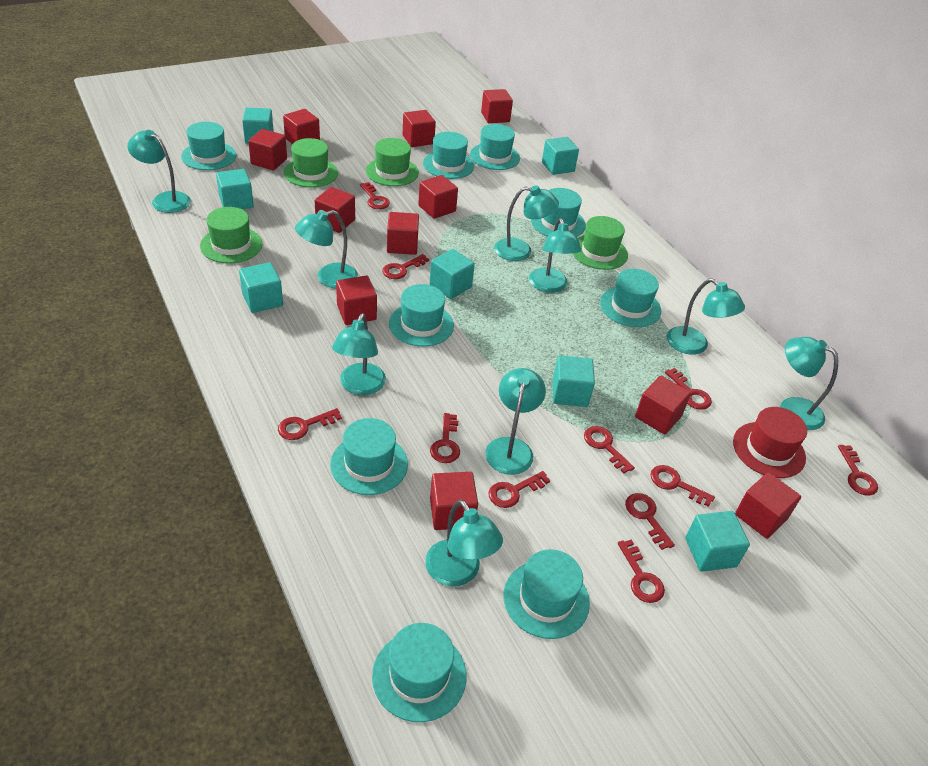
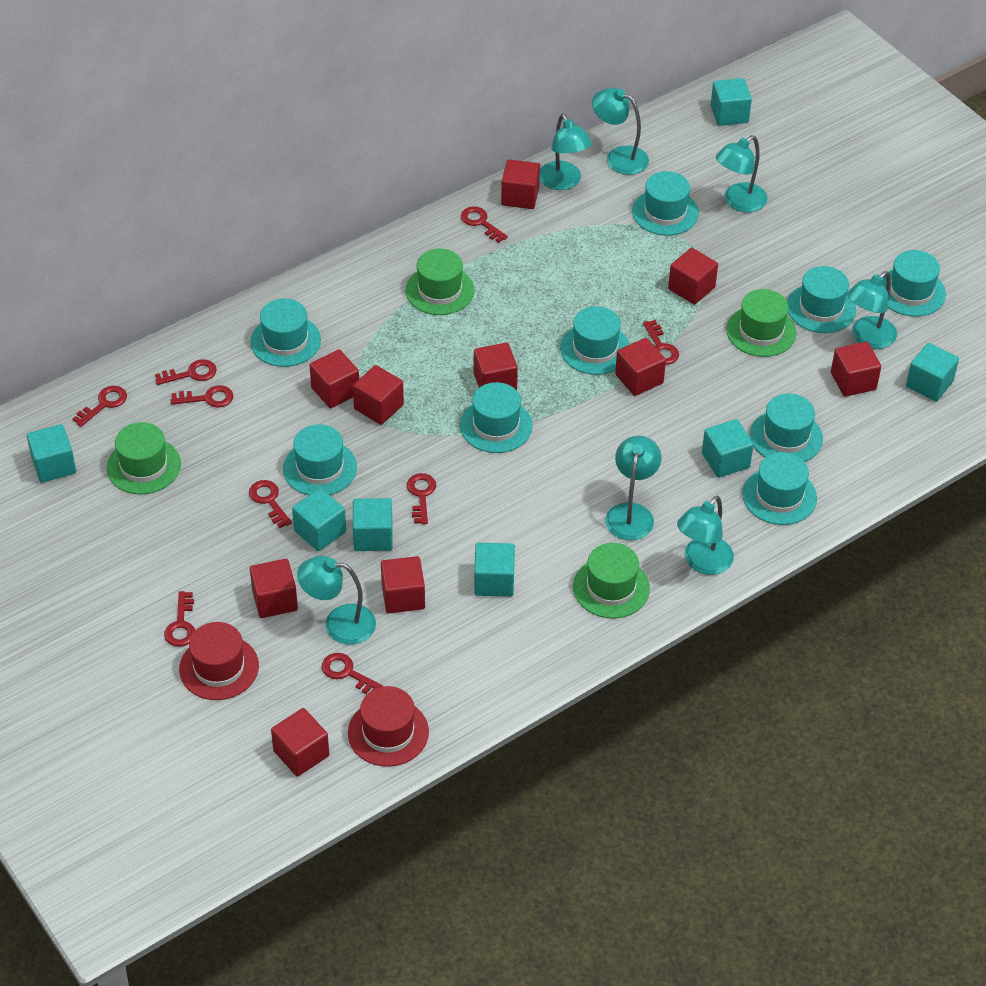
red cube: [248,129,287,171] [283,109,320,144] [315,187,355,233] [336,275,377,325] [387,212,419,255] [403,110,436,147] [418,175,458,219] [430,472,478,530] [481,89,513,123] [635,376,691,435] [735,472,801,539] = 11 -> [250,559,298,618] [271,708,329,776] [310,349,359,408] [353,365,404,425] [381,556,425,613] [474,343,518,390] [501,159,540,209] [615,338,666,396] [668,248,718,305] [831,342,881,397] = 10
red hat: [733,407,807,478] = 1 -> [179,622,259,700] [348,686,429,767] = 2
red key: [278,408,342,440] [360,182,390,209] [382,254,429,279] [430,413,460,463] [488,471,550,508] [584,426,635,474] [618,540,665,603] [625,493,675,550] [650,465,715,507] [665,368,712,410] [838,445,878,496] = 11 -> [73,386,127,427] [155,359,217,385] [164,591,196,647] [170,385,233,408] [249,480,292,528] [322,653,384,694] [407,473,436,524] [461,206,508,243] [643,320,679,365] = 9
turquoise lamp: [127,130,191,213] [295,210,358,288] [332,313,386,395] [425,500,503,587] [485,368,546,475] [494,185,559,261] [529,218,581,293] [667,278,745,355] [780,337,838,430] = 9 -> [297,556,376,645] [540,114,592,190] [592,88,649,175] [605,436,662,540] [677,496,734,575] [716,135,768,212] [847,271,897,349] = 7

